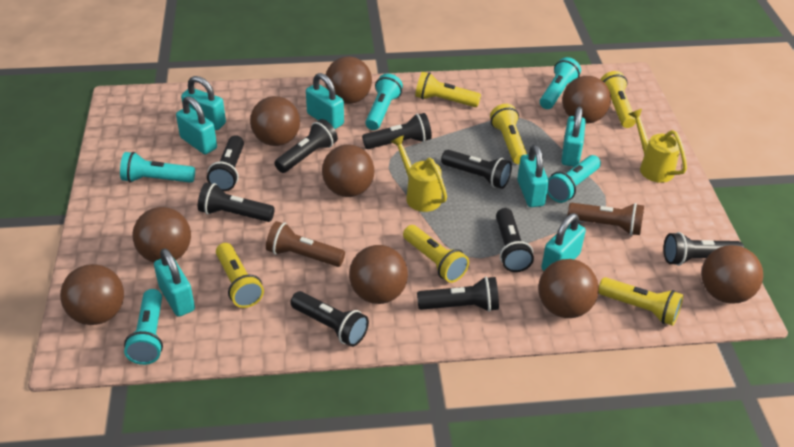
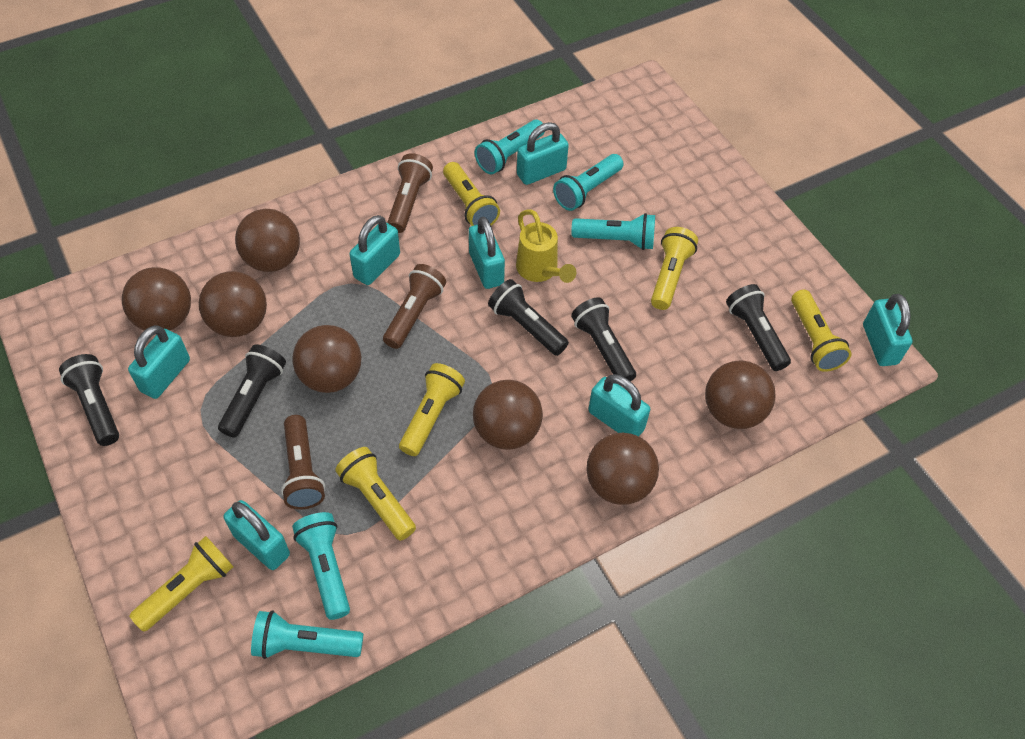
black flashlight: [198,182,275,222] [207,135,244,191] [274,119,338,173] [291,291,369,347] [362,113,432,149] [417,276,499,312] [441,150,512,189] [496,208,534,272] [663,232,744,266] = 9 -> [59,354,119,446] [218,345,286,438] [488,279,569,356] [571,297,636,382] [726,284,791,371] = 5
brown ball: [60,264,124,325] [132,207,191,263] [250,96,300,146] [322,145,374,197] [325,57,372,104] [349,245,408,304] [538,259,599,318] [562,76,611,124] [701,245,763,304] = 9 -> [122,267,191,331] [199,271,267,337] [235,209,300,272] [293,325,361,393] [473,380,543,450] [586,433,659,505] [705,360,775,429] = 7
brown flashlight: [266,221,345,267] [568,203,644,235] = 2 -> [281,415,325,510] [383,264,446,349] [387,153,433,233] = 3
yellow watering can: [390,135,447,212] [629,109,687,183] = 2 -> [516,209,577,283] = 1

